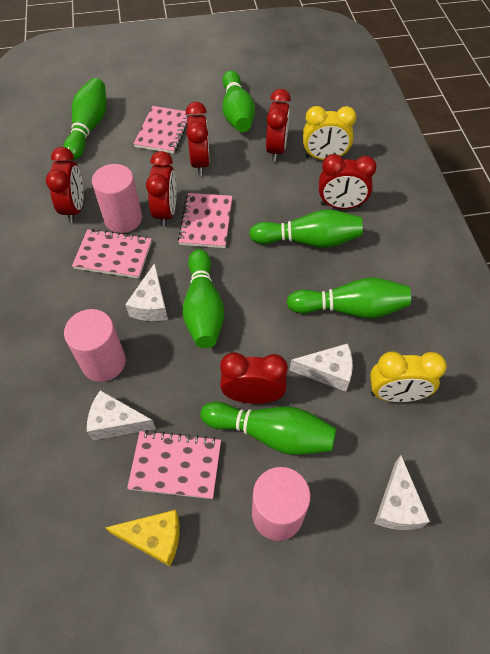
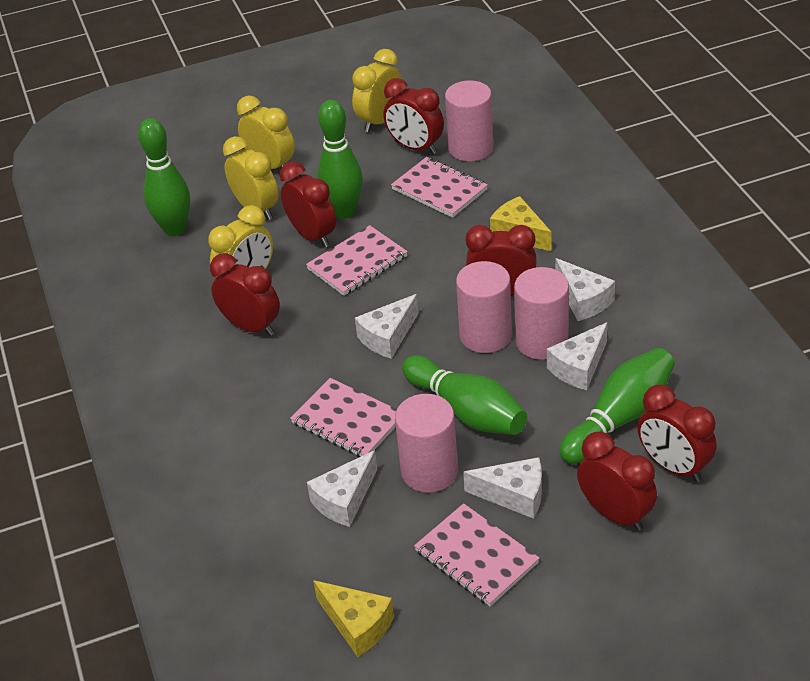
green bowling pin: [63,78,107,160] [183,249,224,348] [200,402,336,455] [222,70,255,132] [249,209,363,248] [286,277,411,318] = 6 -> [138,118,190,236] [317,100,363,219] [402,355,527,435] [559,348,675,464] = 4
pink cylinder: [64,309,126,382] [92,164,142,233] [252,467,310,541] = 3 -> [395,394,458,493] [445,80,493,162] [456,261,512,353] [514,267,569,360] = 4
white cheese: [87,390,156,440] [125,263,168,321] [289,343,353,392] [375,455,430,530] = 4 -> [307,450,377,527] [355,294,419,359] [463,457,542,519] [547,322,608,390] [555,258,615,321] = 5
yellow cheese: [105,510,180,566] = 1 -> [313,580,394,657] [490,196,552,251] = 2
yellow clock: [303,106,356,160] [370,351,447,402] = 2 -> [208,205,273,277] [223,136,279,220] [237,96,295,169] [352,49,402,132] = 4

